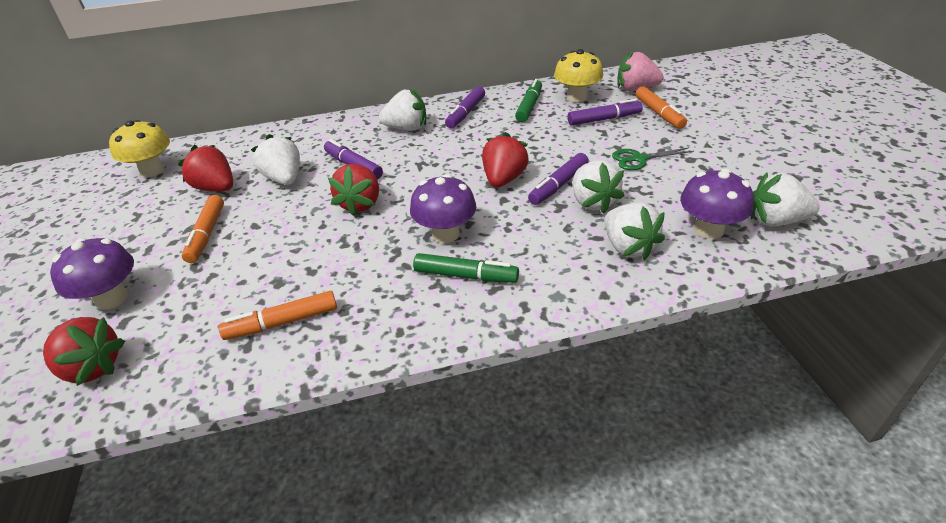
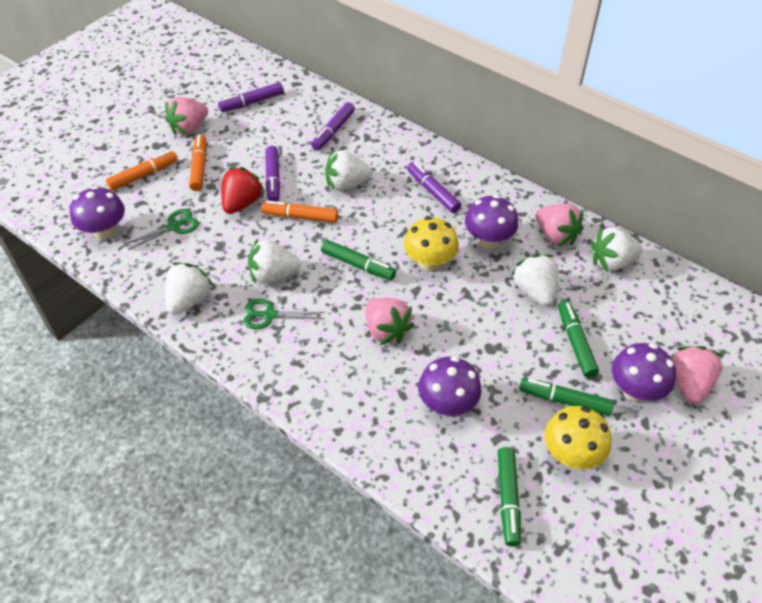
green marker: [413,253,519,283] [515,79,542,122] = 2 -> [321,240,396,280] [498,447,521,547] [519,378,614,416] [558,301,599,378] = 4
green scissors: [612,147,694,170] = 1 -> [124,209,199,250] [243,299,325,329] = 2
pink strawberry: [618,51,664,91] = 1 -> [165,97,208,135] [366,298,415,345] [536,204,583,246] [670,346,724,404] = 4
purple mushroom: [50,238,134,310] [410,174,476,243] [680,169,754,239] = 3 -> [70,186,125,240] [418,356,482,416] [465,195,518,249] [612,343,676,402] = 4
red strawberry: [43,317,125,386] [178,145,233,192] [328,164,379,216] [482,132,529,187] = 4 -> [221,167,264,214] = 1

